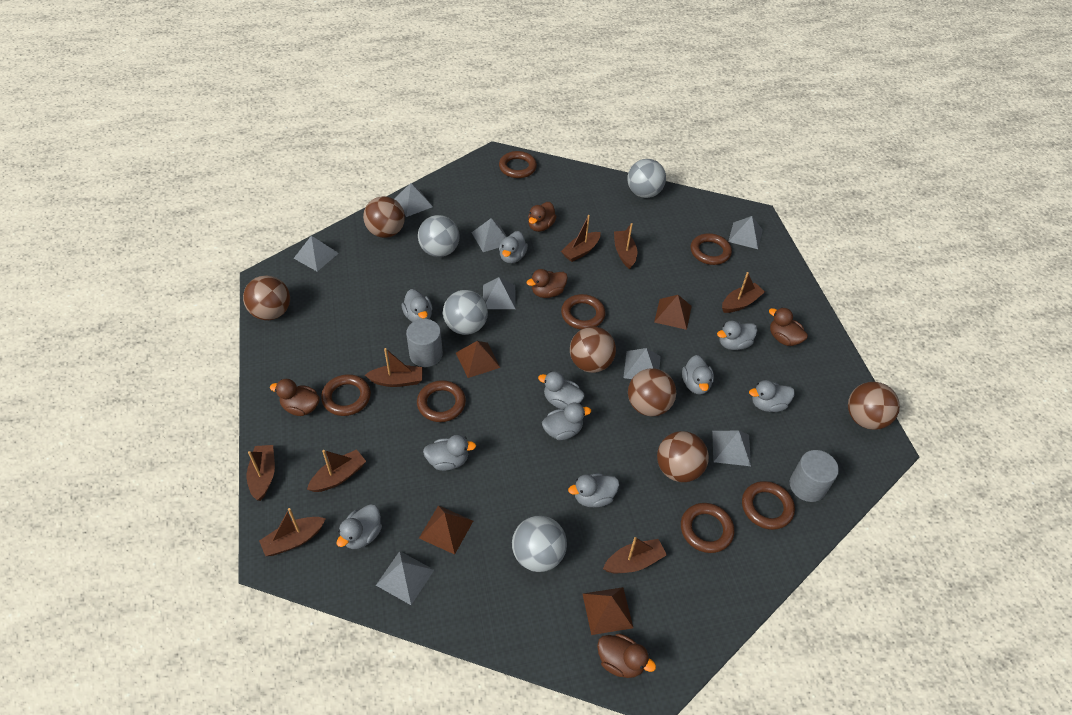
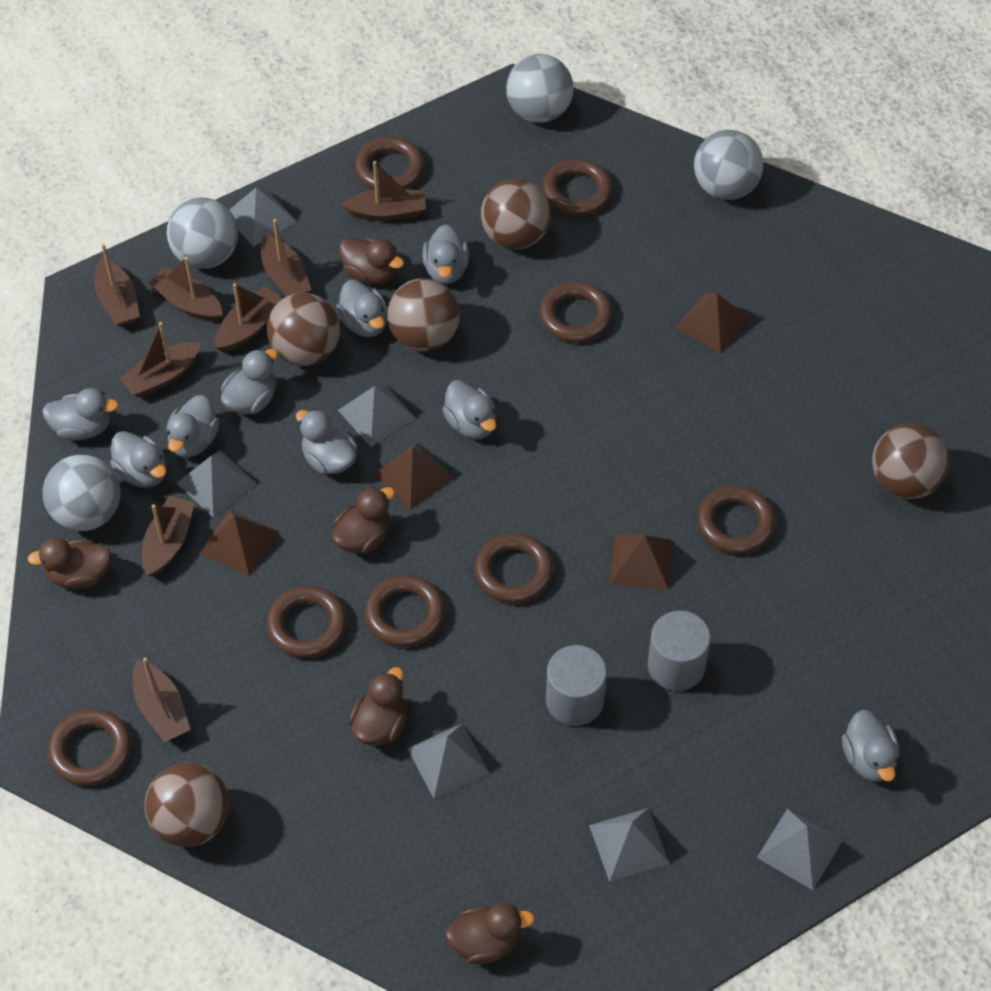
brown ball: [243,276,290,320] [363,196,405,238] [570,326,616,373] [628,368,676,416] [657,431,709,482] [848,382,900,430] = 6 -> [145,762,229,847] [267,293,340,366] [387,278,459,351] [481,178,551,249] [872,423,949,499] = 5
brown ring: [321,374,371,416] [417,380,466,422] [499,151,537,178] [561,294,605,330] [681,503,734,553] [690,233,732,265] [742,481,795,530] = 7 -> [48,709,132,786] [267,586,347,658] [355,137,424,190] [365,575,445,647] [474,533,554,604] [539,281,613,343] [542,159,612,216] [697,486,775,554] = 8
grey duck: [337,504,382,549] [402,289,432,322] [423,435,476,471] [499,231,528,264] [538,371,585,409] [542,402,591,440] [568,473,619,507] [682,355,714,395] [717,320,757,350] [749,380,795,412] = 10 -> [42,388,119,440] [110,431,166,488] [166,395,219,457] [221,349,278,414] [296,409,357,474] [336,280,387,337] [422,224,469,284] [442,380,496,439] [842,710,899,781] = 9
grey pyramid: [294,236,339,271] [376,551,434,605] [394,183,433,217] [471,218,507,252] [483,277,516,309] [623,348,661,379] [712,431,751,466] [728,216,763,249] = 8 -> [177,450,257,518] [229,187,297,247] [338,383,416,447] [407,723,490,799] [589,808,670,882] [757,809,843,890] = 6

